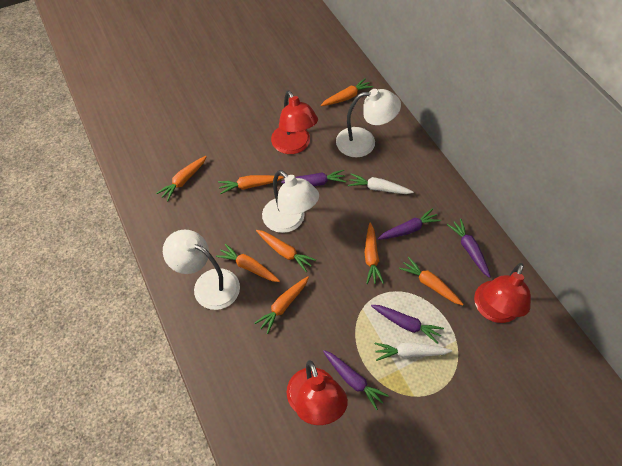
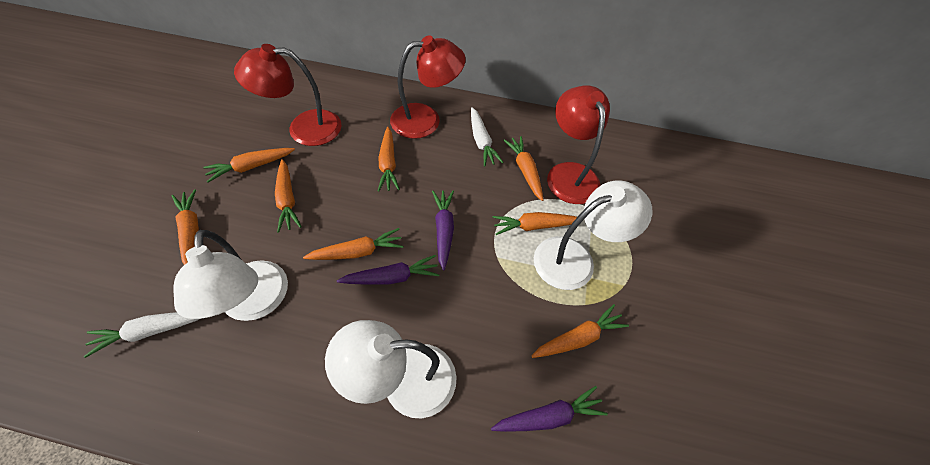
purple carrot: [281,170,346,186] [323,350,389,411] [371,305,444,344] [378,208,441,240] [447,219,491,278] = 5 -> [337,255,440,285] [432,191,454,270] [491,386,608,432] = 3

